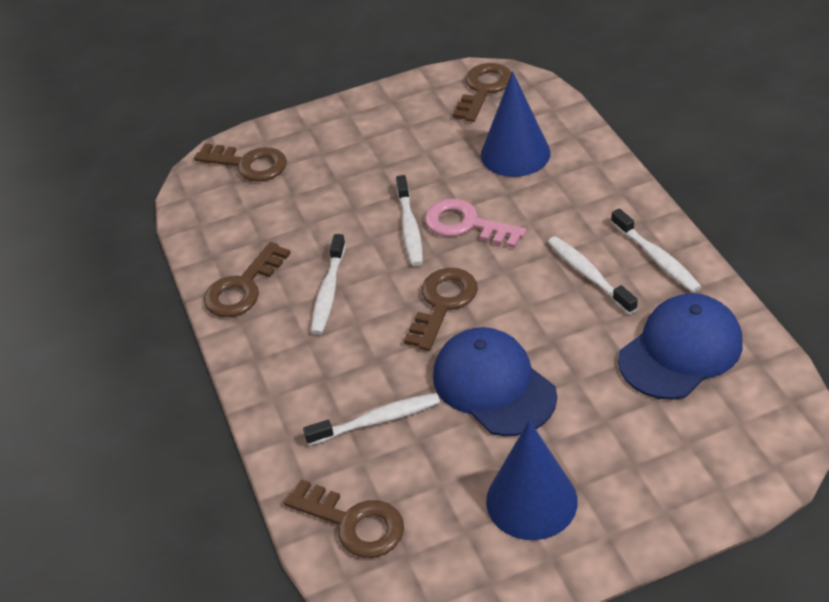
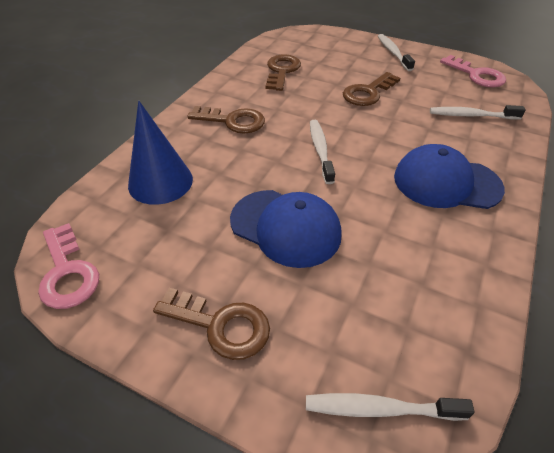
blue cone: [481,71,550,177] [486,420,578,540] = 2 -> [128,101,193,205] = 1
brown key: [194,143,287,182] [204,242,291,317] [284,479,404,558] [404,268,478,351] [452,63,512,122] = 5 -> [153,288,270,360] [188,106,265,134] [266,54,301,91] [343,72,401,106] = 4
pink key: [425,199,526,248] = 1 -> [38,223,99,309] [440,55,506,87] = 2
white toothbrush: [303,393,440,446] [311,234,346,335] [396,175,423,266] [548,236,638,314] [611,208,702,293] = 5 -> [306,393,475,421] [310,120,335,184] [378,34,415,71] [430,105,526,120] = 4

